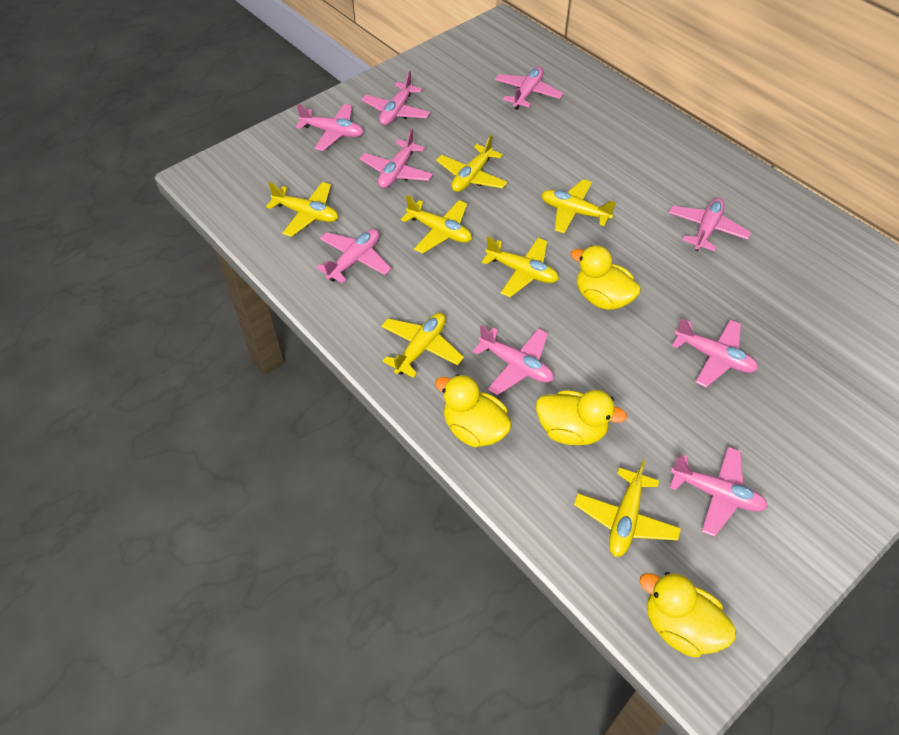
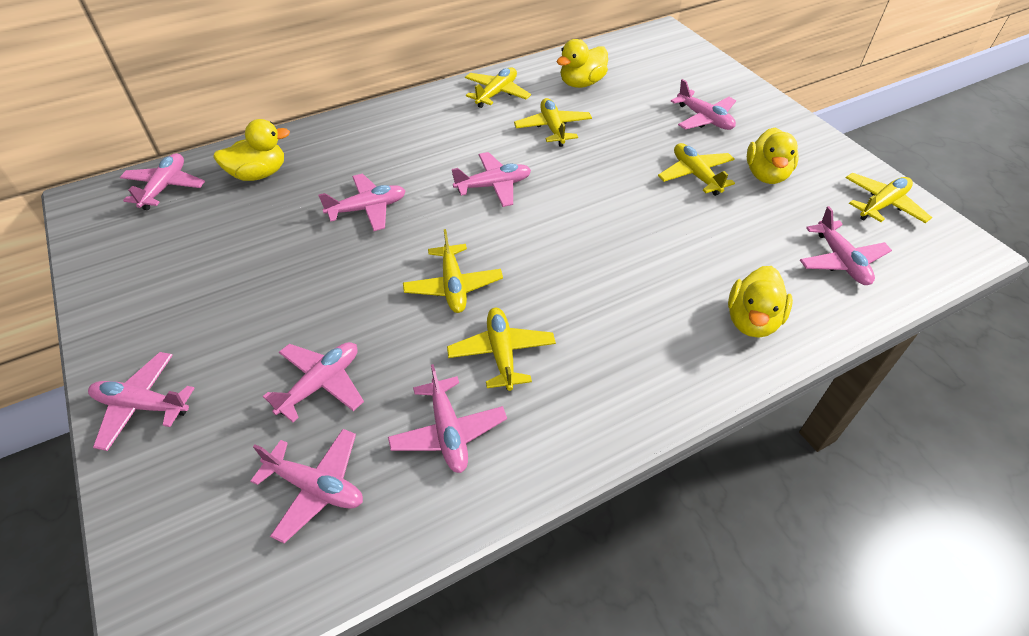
yellow plane: [266,182,338,237] [381,313,464,378] [401,195,472,254] [436,134,508,192] [482,236,559,297] [541,179,616,234] [574,460,681,557] = 7 -> [403,229,503,313] [447,308,556,391] [465,67,531,108] [514,98,592,147] [658,143,735,196] [846,173,932,223] = 6

